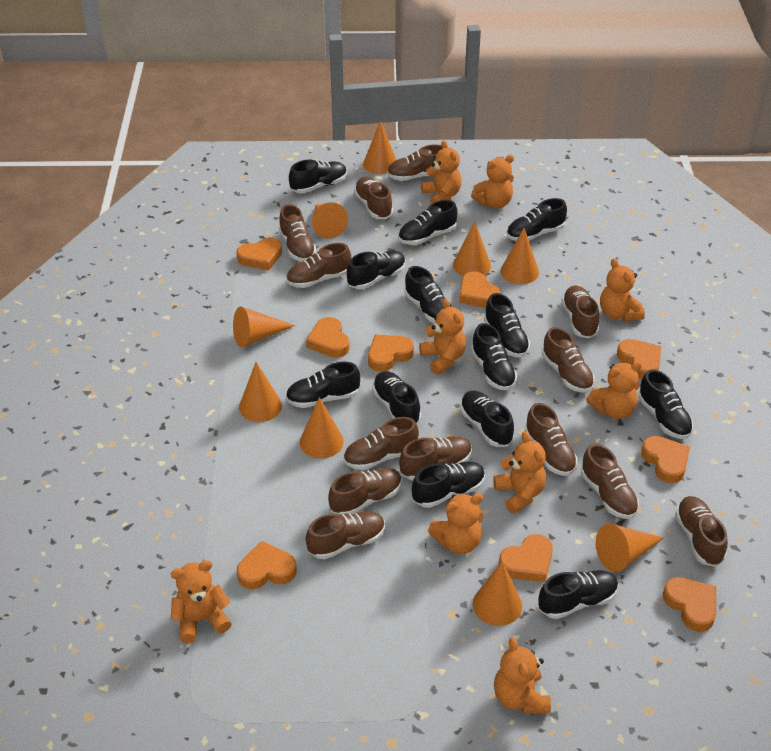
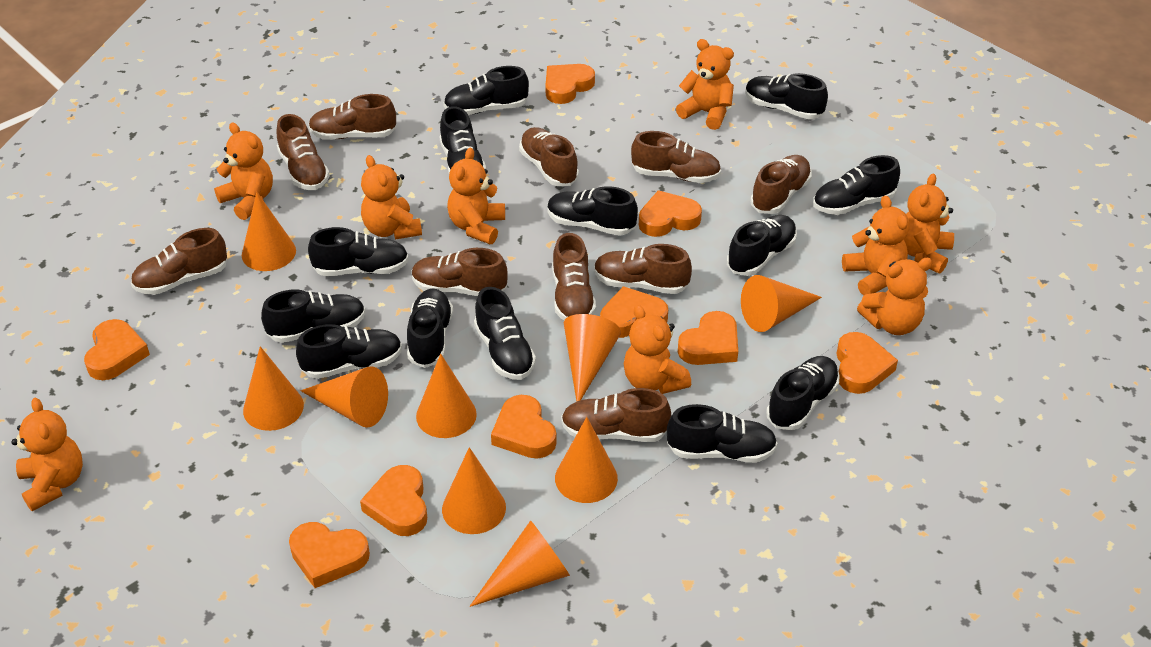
brown shoe: [279,204,317,262] [286,243,351,288] [306,511,385,559] [328,468,402,514] [344,417,419,470] [354,177,393,219] [387,145,442,181] [399,436,472,480] [525,403,578,476] [542,327,594,393] [561,285,599,338] [581,444,639,519] [675,496,728,567] = 13 -> [131,228,227,295] [277,114,330,190] [308,94,396,140] [412,248,508,296] [519,127,579,186] [552,233,596,320] [561,388,671,442] [594,244,692,294] [631,131,721,183] [750,155,812,214] = 10

